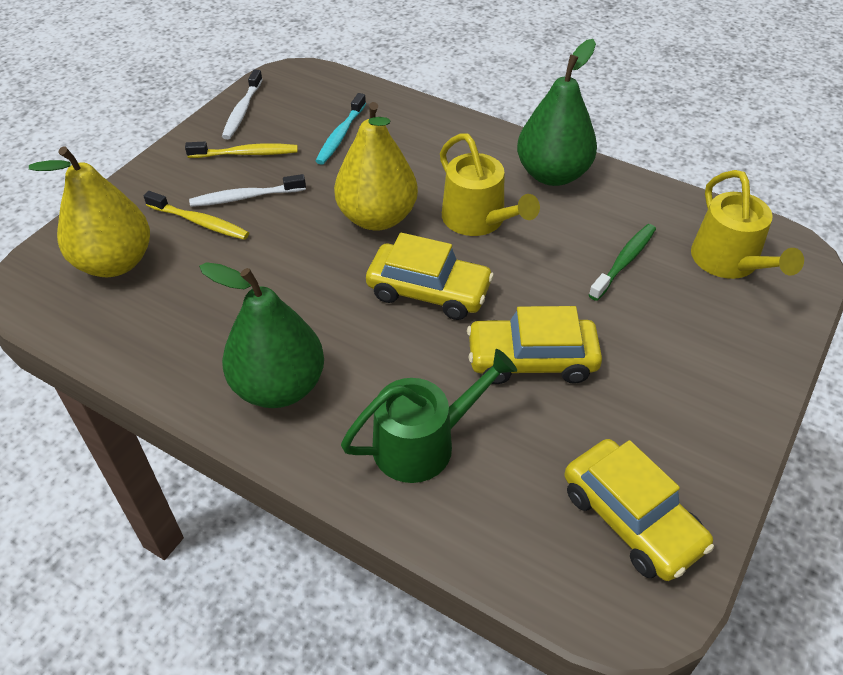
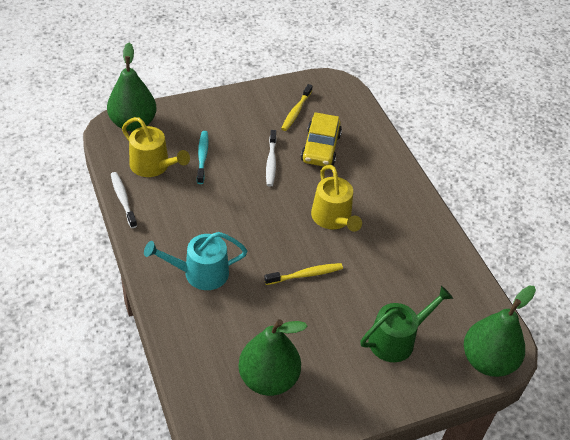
green pear: [199,262,324,408] [517,39,597,186] = 2 -> [107,43,157,131] [238,319,308,396] [464,286,536,377] = 3
green toothbrush: [589,224,656,301] = 1 -> none = 0
turquoise watering can: none = 0 -> [144,232,247,290] = 1
yellow car: [366,232,494,320] [467,306,602,384] [565,439,714,581] = 3 -> [301,112,342,167] = 1
yellow pear: [29,146,150,277] [334,102,418,230] = 2 -> none = 0

